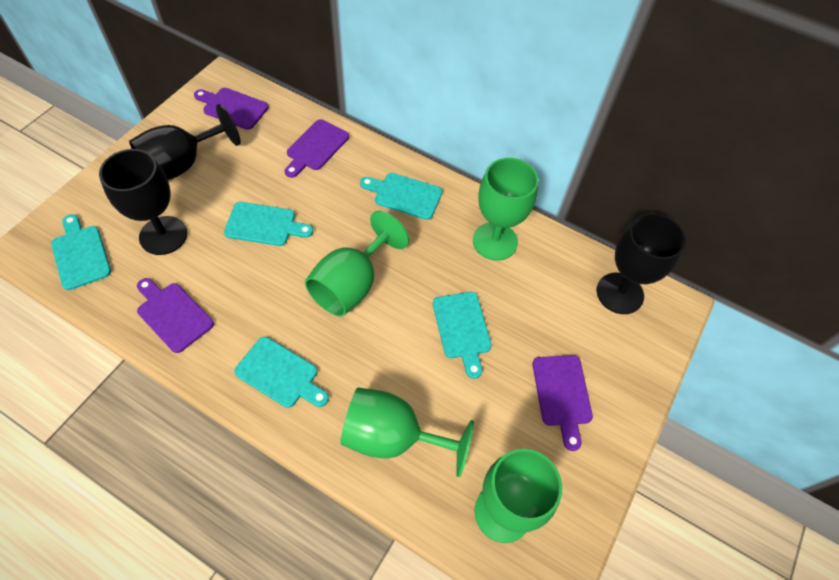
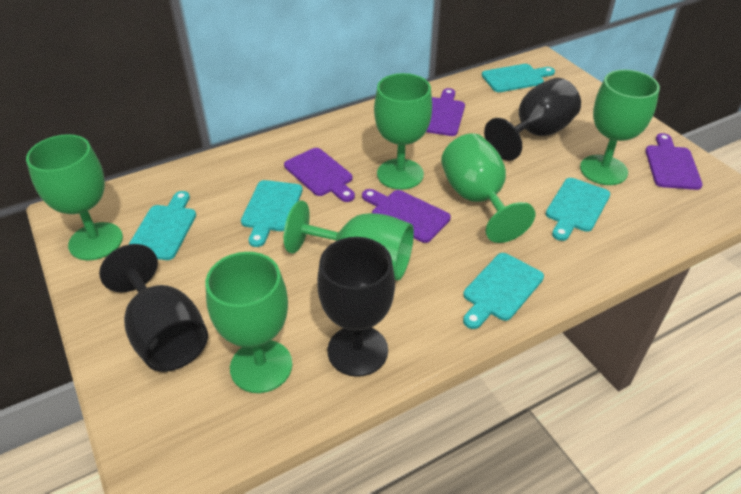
green goblet: [305,211,409,317] [340,388,474,477] [473,158,539,260] [475,449,562,543] = 4 -> [26,134,123,261] [206,252,292,393] [284,201,414,280] [374,73,432,190] [441,134,535,243] [580,70,660,185] = 6

